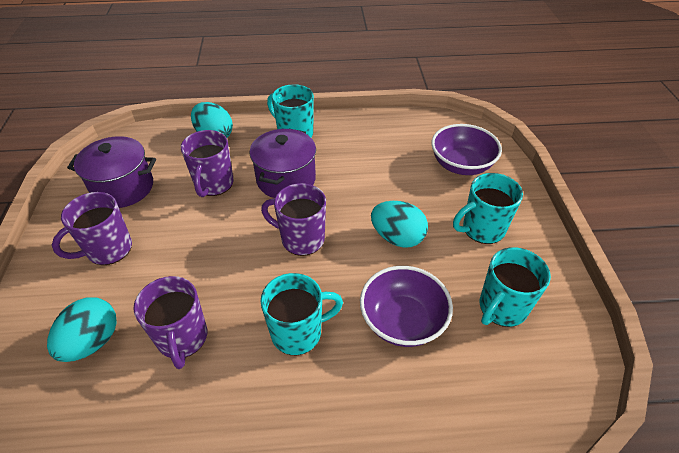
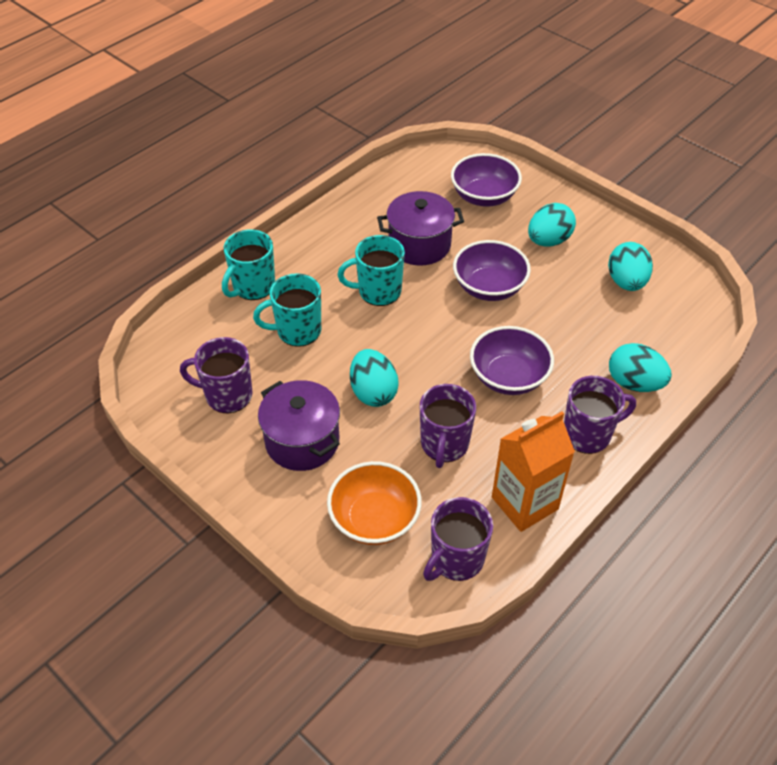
orange bowl: none = 0 -> [327,461,422,545] = 1
orange carton: none = 0 -> [492,411,575,532] = 1
purple bowl: [360,266,453,347] [431,124,502,175] = 2 -> [451,153,522,207] [453,240,531,301] [470,326,554,395] = 3
turquoise egg: [47,297,117,362] [191,102,233,138] [371,201,428,248] = 3 -> [350,349,399,407] [528,203,576,247] [608,242,653,291] [609,343,672,392] = 4
turquoise mug: [260,273,343,355] [267,84,314,138] [453,173,523,244] [480,247,551,327] = 4 -> [222,229,275,300] [253,273,321,347] [337,235,405,306] = 3

